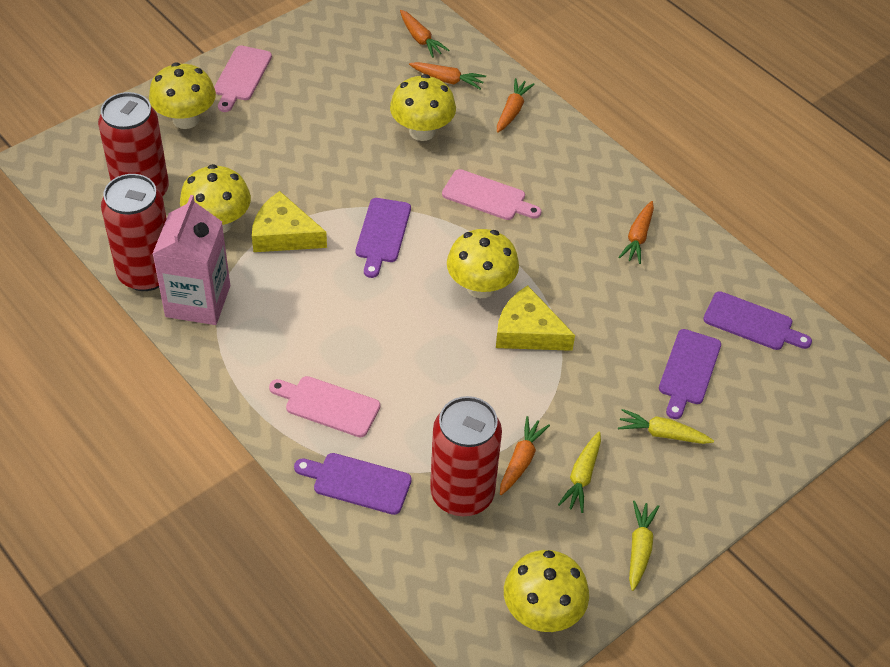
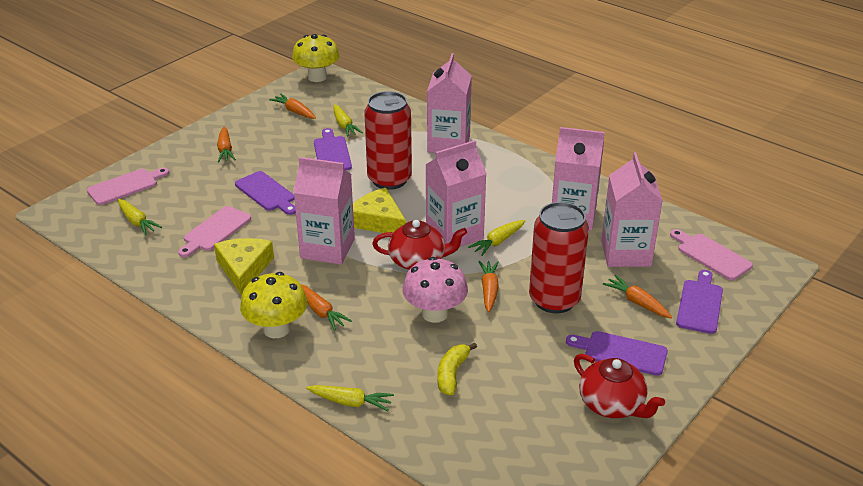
pink carton: [152,195,230,325] = 1 -> [293,157,355,265] [425,140,487,247] [427,53,472,153] [552,127,605,231] [601,152,663,267] = 5
pink mushroom: none = 0 -> [402,257,468,323] = 1
red can: [98,92,169,196] [101,174,167,291] [430,396,502,516] = 3 -> [364,91,412,190] [529,202,589,314] = 2
red teapot: none = 0 -> [372,220,467,270] [574,354,665,418] = 2
yellow banana: none = 0 -> [437,342,477,395] = 1
yellow carrot: [558,432,601,513] [618,409,714,444] [629,501,659,591] = 3 -> [118,199,162,235] [306,385,394,411] [333,104,363,137] [468,220,525,256] = 4
yellow mushroom: [149,63,216,129] [180,164,251,233] [390,74,456,141] [447,229,519,298] [504,550,589,632] = 5 -> [240,272,307,338] [292,34,340,82] = 2

